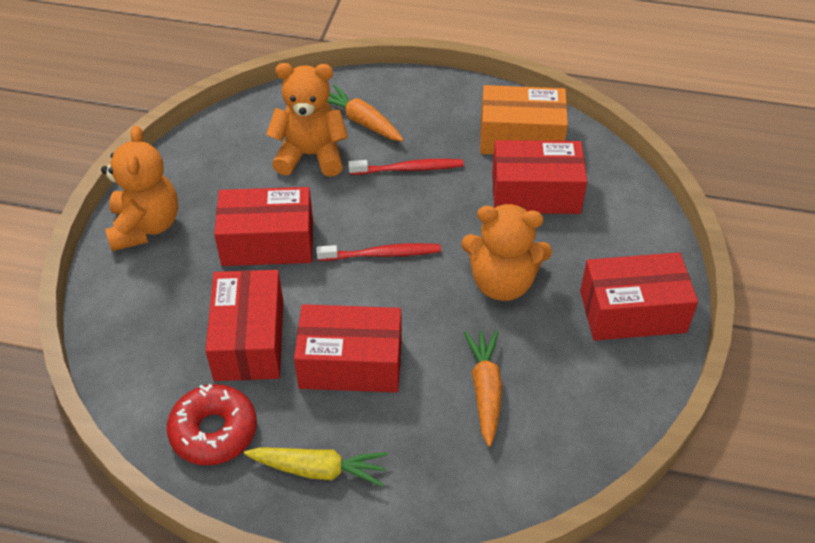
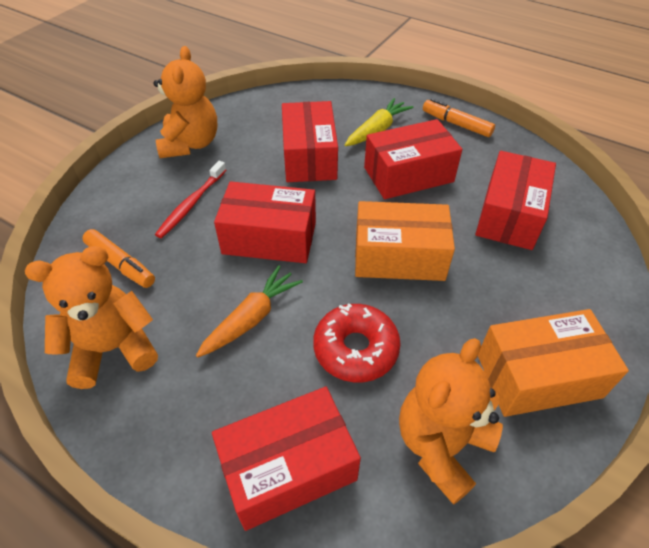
orange box: [480,85,568,155] = 1 -> [355,201,455,281] [478,309,629,417] = 2
orange carrot: [327,85,404,142] [464,330,502,447] = 2 -> [196,265,303,357] = 1
orange marker: none = 0 -> [82,229,155,288] [423,98,495,137] = 2
red toothbrush: [316,243,441,261] [348,159,464,175] = 2 -> [155,161,226,238] = 1

